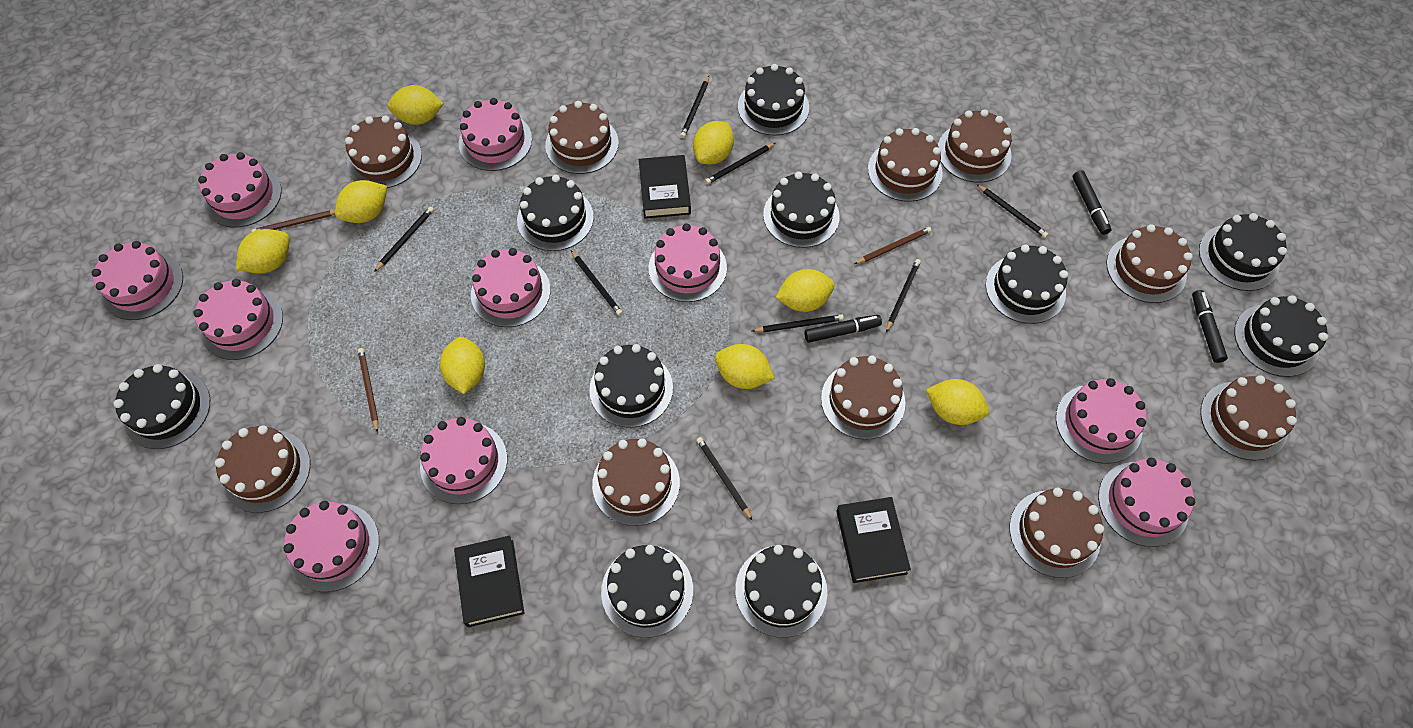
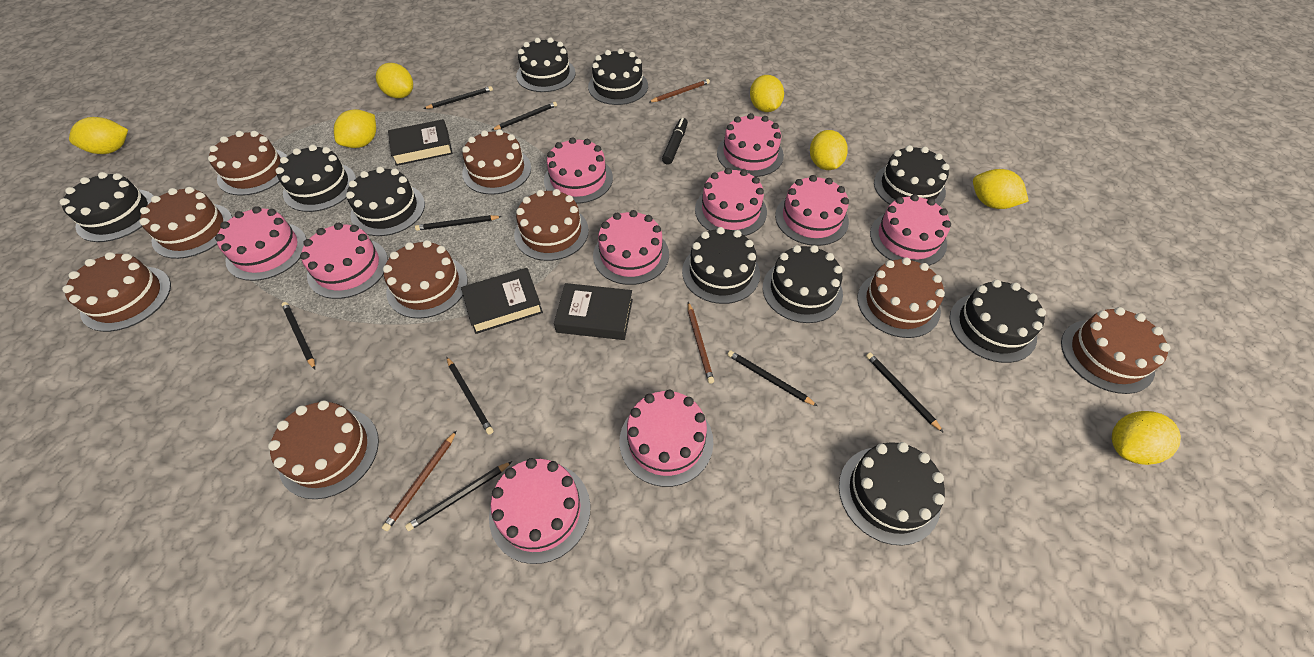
black marker: [804,315,882,343] [1072,171,1111,235] [1192,290,1228,363] = 3 -> [662,118,688,164] = 1
brown cake: [215,425,310,513] [345,116,422,188] [545,101,619,174] [592,438,680,526] [821,355,905,440] [868,128,943,202] [938,109,1012,183] [1010,488,1104,578] [1106,224,1193,303] [1200,376,1297,461] = 10 -> [62,252,171,332] [139,187,232,259] [208,131,287,196] [268,400,379,499] [383,240,468,319] [462,129,531,195] [514,189,589,261] [857,257,945,338] [1061,307,1171,394] = 9
yellow lemon: [236,229,289,274] [335,180,387,223] [388,85,444,125] [440,337,485,394] [693,121,734,165] [715,344,774,389] [775,269,835,312] [926,379,989,425] = 8 -> [69,117,128,154] [334,109,376,148] [376,63,413,98] [750,75,784,112] [810,130,848,170] [973,169,1029,209] [1112,411,1181,465] = 7

